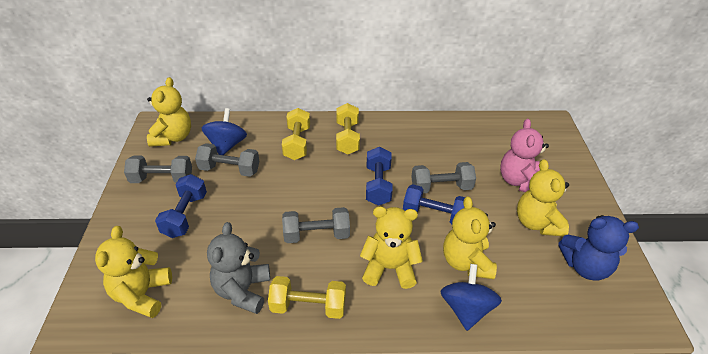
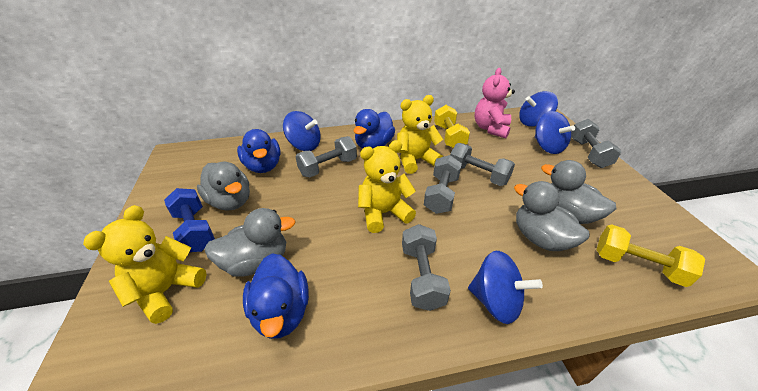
blue duck: none = 0 -> [237,129,281,173] [243,253,309,339] [354,109,395,149] = 3
blue dumbbell: [155,174,207,238] [366,147,393,206] [403,184,465,225] = 3 -> [164,188,215,252] = 1
blue spinning top: [202,108,247,155] [440,264,502,331] = 2 -> [283,111,321,151] [468,251,543,324] [519,91,558,127] [535,111,575,154] = 4
blue teddy bear: [558,215,639,280] = 1 -> none = 0
grey duck: none = 0 -> [197,162,250,211] [204,208,296,277] [514,181,590,251] [541,160,616,224] = 4
grey dumbbell: [124,156,192,183] [195,143,259,177] [282,207,350,243] [411,162,476,193] = 4 -> [295,136,357,177] [402,224,451,311] [424,155,462,214] [450,143,515,186] [571,119,622,168] = 5
grey teddy bear: [207,222,270,314] = 1 -> none = 0
yellow dumbbell: [268,276,346,319] [282,108,310,160] [336,103,360,154] = 3 -> [434,105,470,148] [596,224,705,287] = 2
yellow teddy bear: [95,226,172,318] [147,77,191,147] [360,206,423,289] [443,196,497,279] [517,159,569,237] = 5 -> [83,205,206,324] [358,140,416,233] [397,95,443,174] = 3

